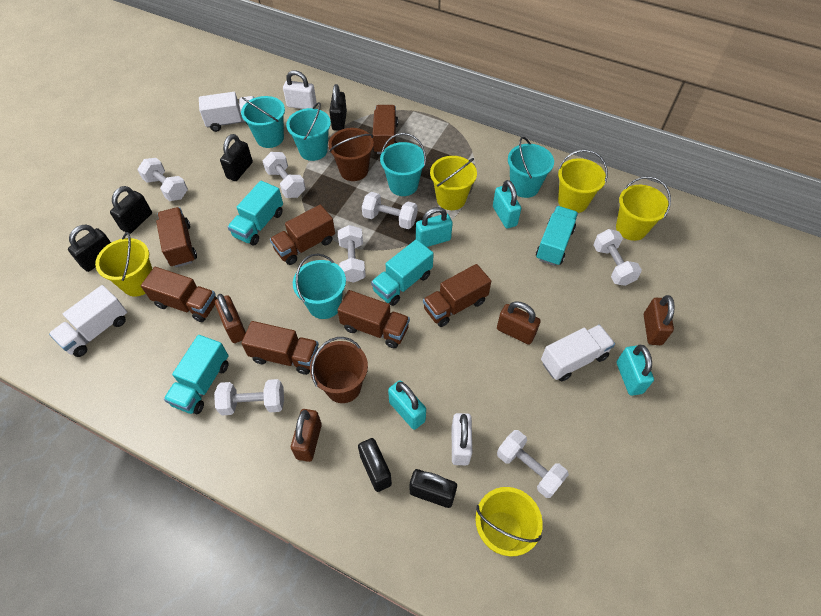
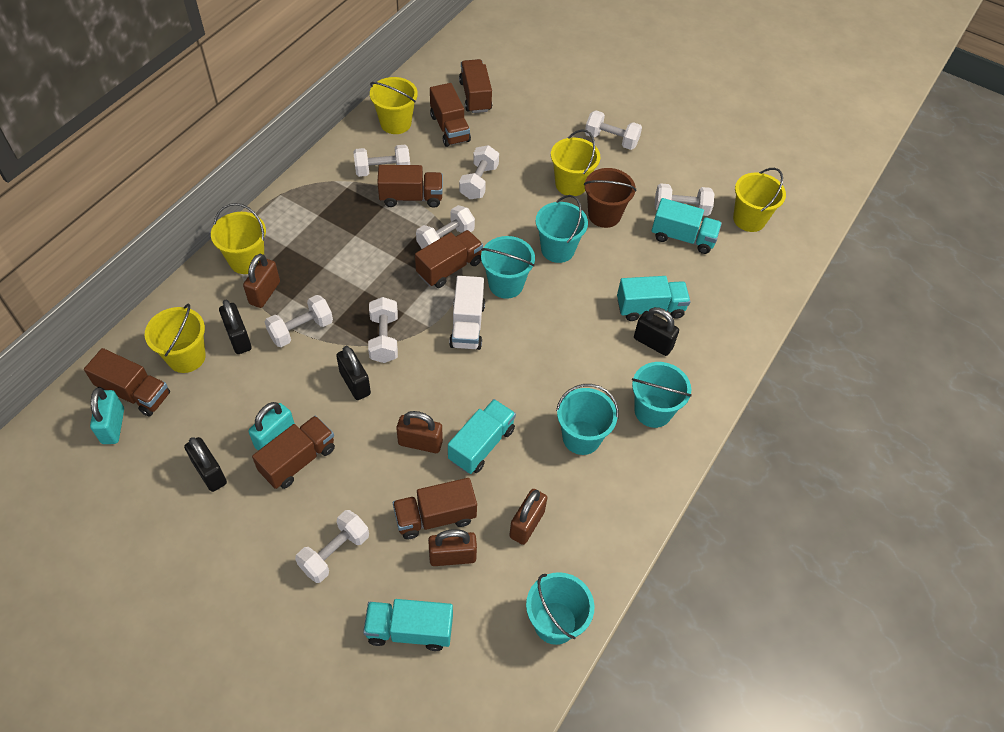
black padlock: [68,224,111,272] [110,186,152,234] [220,134,253,181] [329,84,347,131] [358,438,392,492] [410,469,457,508] = 6 -> [184,437,227,492] [219,300,252,354] [336,346,371,400] [634,307,679,356] = 4
brown bucket: [310,337,368,403] [328,128,374,181] = 2 -> [584,168,636,228] = 1
turquoise padlock: [388,380,426,430] [416,207,453,247] [493,180,521,229] [617,345,654,396] = 4 -> [90,388,124,444] [248,402,295,451] = 2
white dumbbell: [137,158,188,201] [214,379,284,415] [263,152,306,198] [338,225,366,283] [362,192,417,229] [497,430,569,498] [594,229,642,286] = 7 -> [265,295,333,347] [295,510,369,583] [353,145,410,177] [368,297,398,363] [416,205,475,249] [459,145,499,199] [585,111,642,150] [655,183,714,216] = 8
white padlock: [283,70,317,109] [452,413,472,465] = 2 -> none = 0
white truck: [49,285,127,357] [199,92,254,132] [541,325,615,382] = 3 -> [449,276,485,350] = 1

